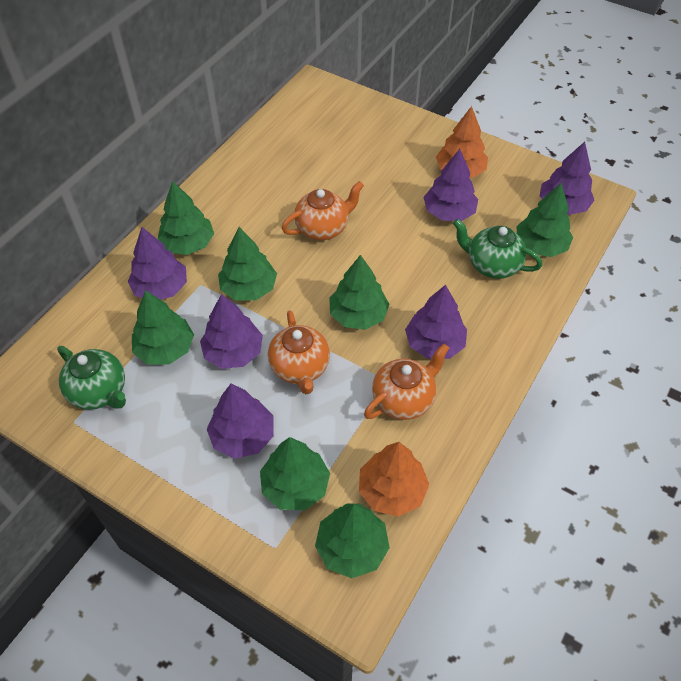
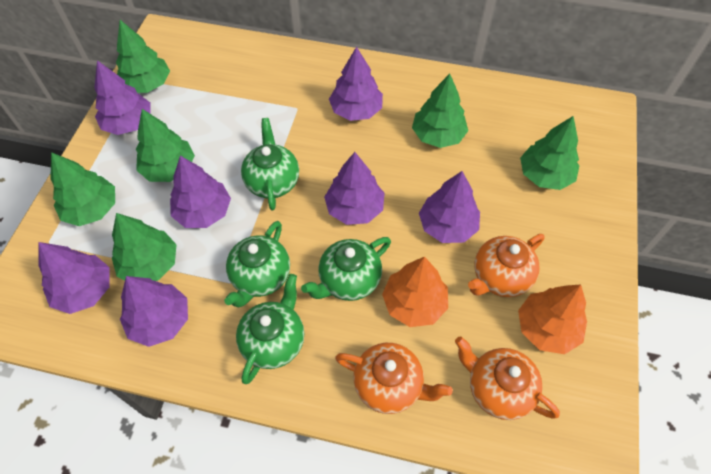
green teapot: [57,346,126,410] [453,219,542,279] = 2 -> [224,221,290,307] [236,274,304,384] [241,118,299,210] [301,237,391,301] = 4
green tree: [132,290,194,365] [158,181,214,255] [218,227,277,301] [260,437,330,510] [315,503,390,578] [329,255,389,330] [516,183,573,257] = 7 -> [50,152,115,226] [112,213,177,281] [116,20,170,93] [136,109,195,182] [412,74,468,148] [520,116,579,190] = 6
purple tree: [127,227,187,300] [200,294,263,369] [207,383,274,459] [405,285,467,359] [424,149,478,221] [540,142,595,215] = 6 -> [38,242,110,314] [94,60,151,135] [120,276,188,347] [170,156,231,228] [324,152,385,225] [329,47,383,121] [419,171,480,243] = 7

